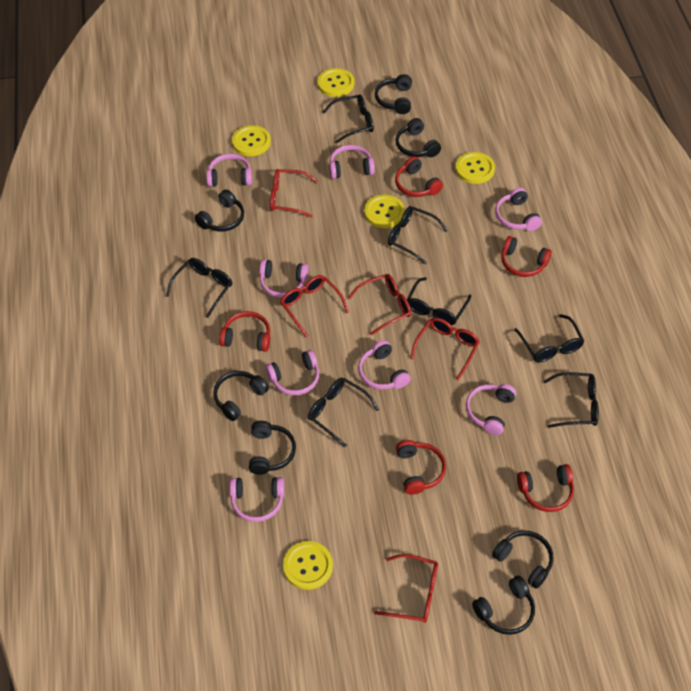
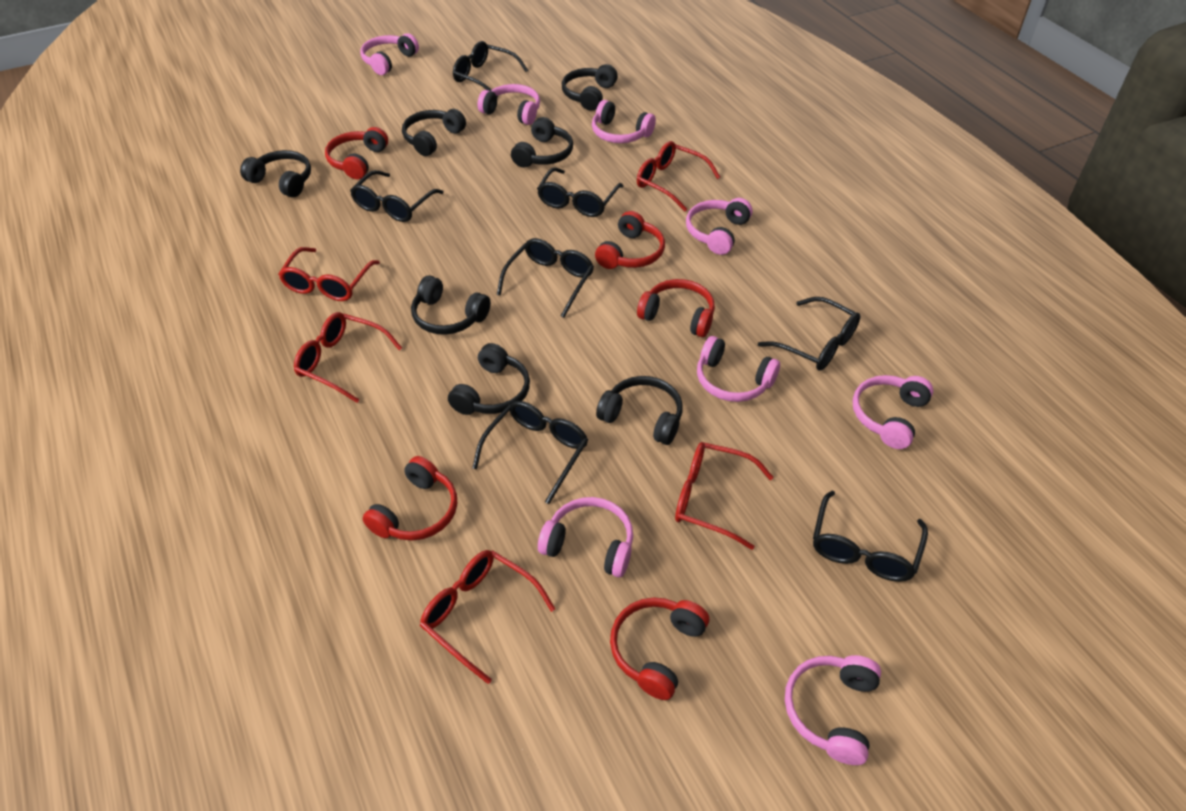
yellow button: [232,125,271,156] [283,541,333,590] [317,68,354,97] [364,195,405,228] [455,152,495,184] = 5 -> none = 0

